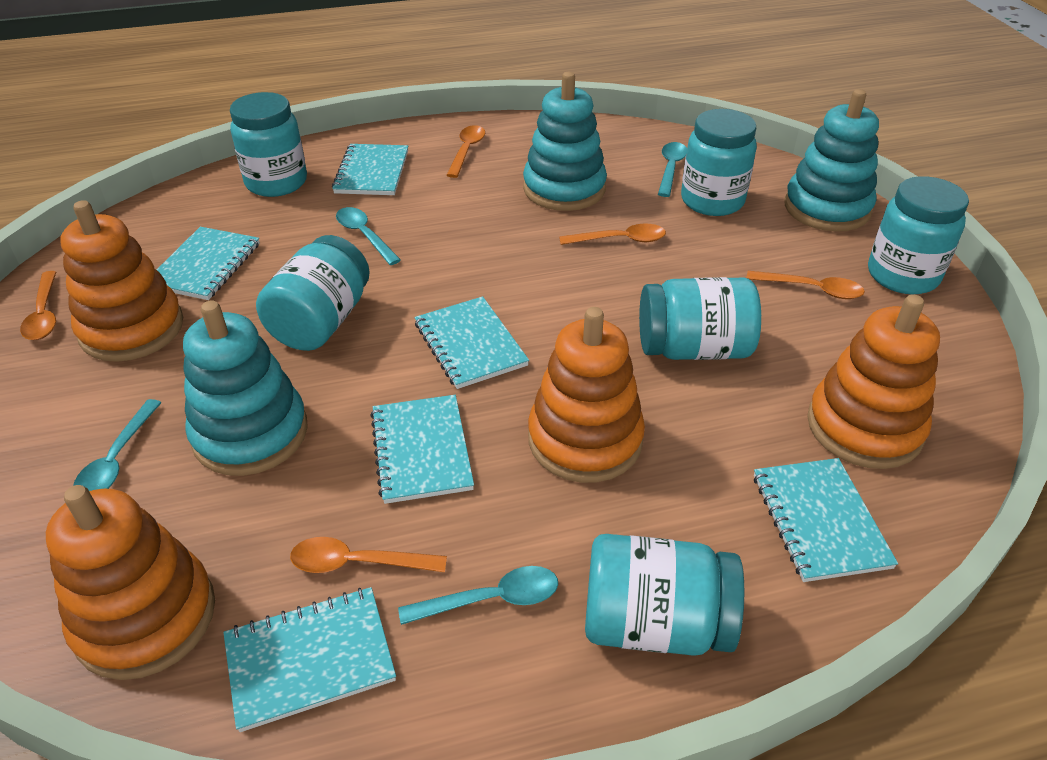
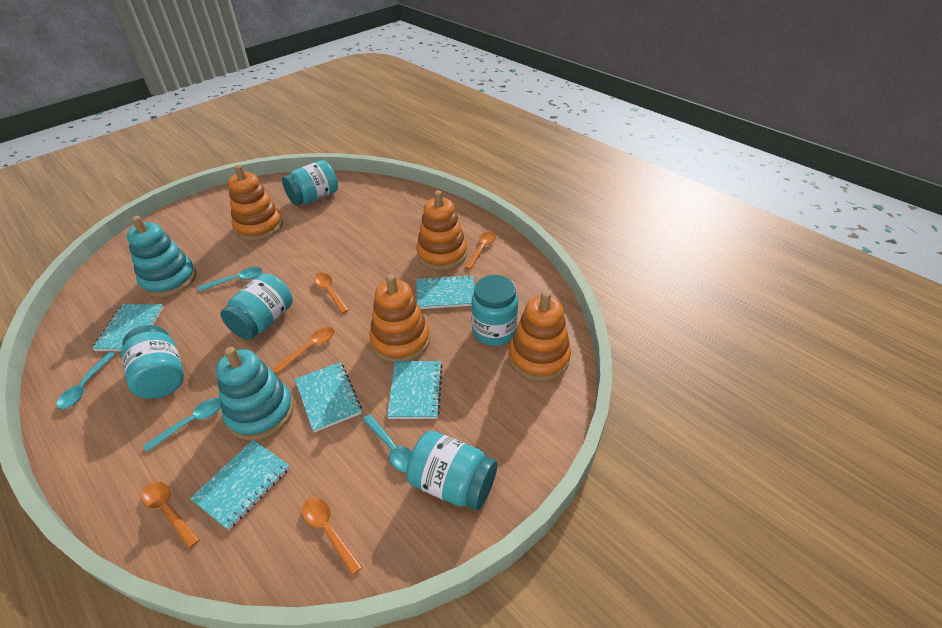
turquoise jar: [230,92,307,197] [256,235,370,351] [585,534,744,656] [639,277,761,360] [681,109,757,216] [868,176,969,294] = 6 -> [121,325,184,399] [220,273,293,340] [282,160,338,206] [406,431,497,510] [471,275,518,346] = 5
turquoise notebook: [157,227,260,300] [223,587,396,732] [332,144,408,195] [370,395,474,504] [414,296,529,389] [754,458,898,582] = 6 -> [92,304,164,351] [190,440,290,530] [295,362,362,432] [387,361,443,419] [417,275,475,309] = 5
turquoise stacking toy: [183,301,308,476] [523,72,607,211] [784,89,879,232] = 3 -> [127,216,196,297] [216,347,294,440] = 2

